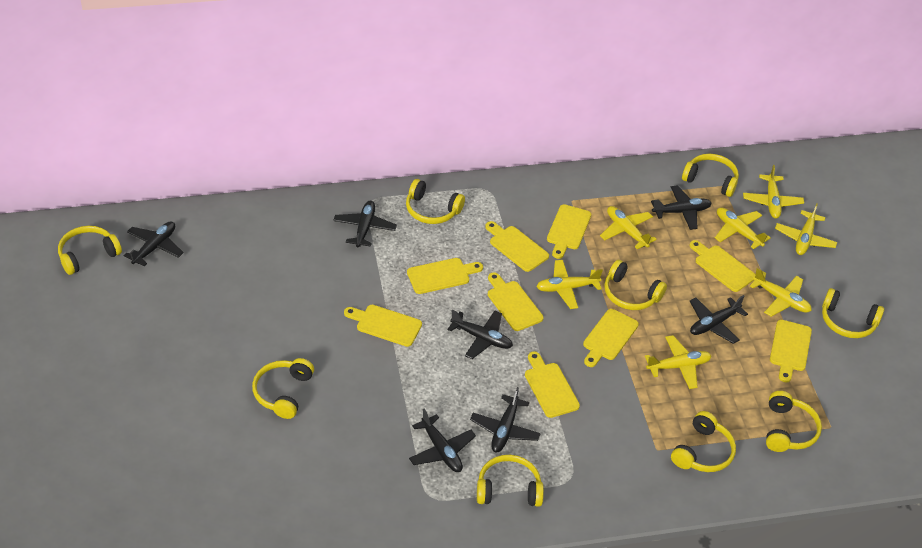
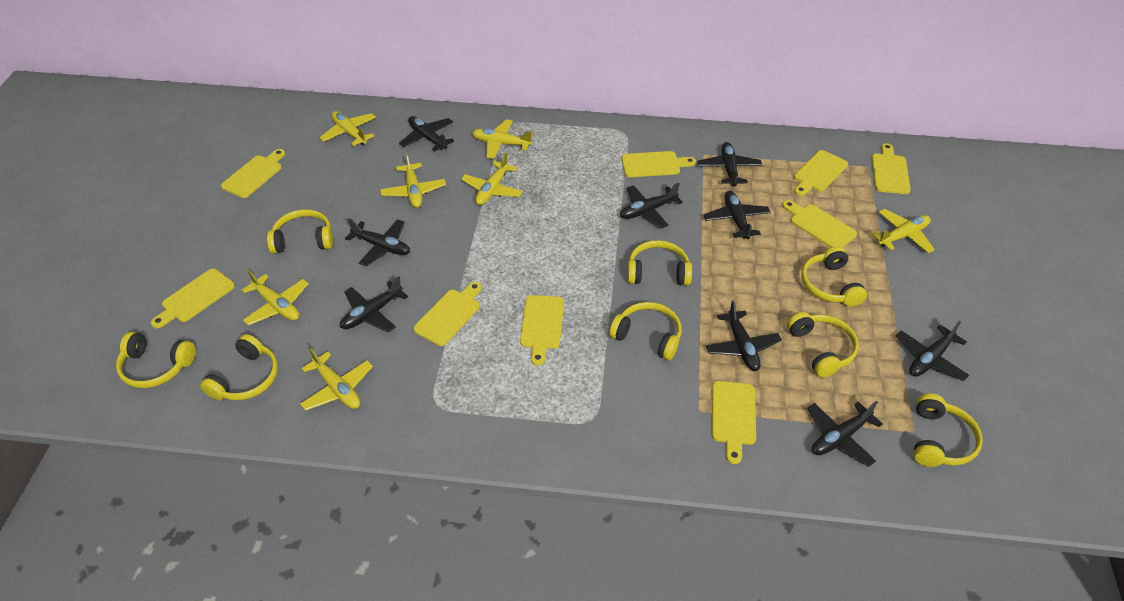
black plane: [124,221,184,267] [333,201,397,248] [409,409,476,472] [447,310,513,359] [470,387,541,452] [651,185,712,230] [690,295,748,344] = 7 -> [340,276,408,333] [345,218,410,266] [399,116,455,152] [620,183,683,229] [698,142,762,186] [704,191,771,239] [706,300,782,371] [807,401,883,467] [896,321,969,381] = 9
yellow headphones: [58,226,122,275] [252,358,314,419] [406,179,465,224] [477,455,544,507] [604,260,667,310] [671,411,736,472] [682,154,739,197] [766,391,822,452] [822,288,884,338] = 9 -> [116,332,196,388] [200,334,278,401] [267,209,333,254] [609,302,682,360] [627,240,692,286] [787,312,859,378] [801,246,867,307] [914,393,983,467] = 8

